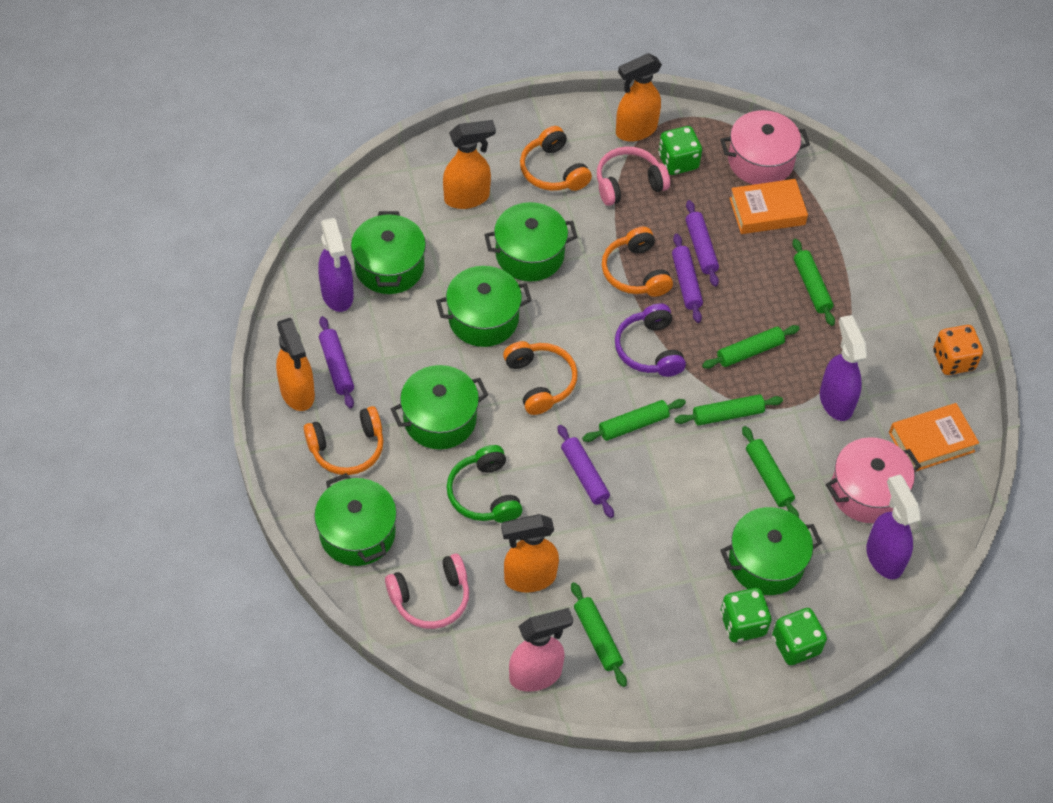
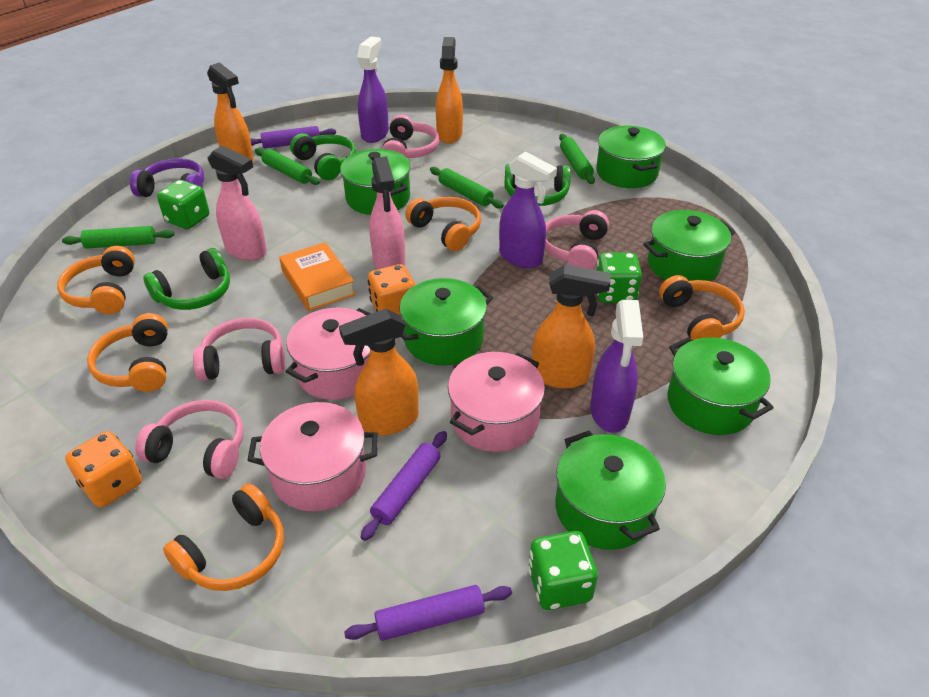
green headphones: [446,445,523,523] = 1 -> [143,248,230,310] [290,134,356,180] [504,163,571,206] = 3
green rolling pin: [571,582,627,687] [582,399,686,442] [674,394,783,426] [702,325,800,369] [742,426,799,518] [792,239,835,326] = 6 -> [62,226,175,249] [255,148,320,185] [430,167,504,208] [559,134,595,184] = 4
orange book: [729,179,808,234] [889,403,979,471] = 2 -> [279,242,356,311] = 1
orange dice: [933,325,983,375] = 1 -> [65,431,142,507] [368,264,416,316] = 2
orange headphones: [304,406,384,475] [503,341,578,415] [520,126,592,191] [602,227,673,297] = 4 -> [57,246,135,314] [87,313,168,392] [163,483,284,591] [405,197,481,251] [659,275,745,340] = 5
pink headphones: [385,554,469,629] [597,146,670,206] = 2 -> [135,400,244,479] [193,318,285,381] [382,115,439,158] [545,210,609,269] = 4
pink pot: [720,110,810,185] [826,437,921,523] = 2 -> [247,402,378,511] [285,308,371,400] [448,352,545,452] = 3
pink spray bottle: [509,608,573,692] = 1 -> [208,146,267,261] [369,156,405,269] = 2
purple rolling pin: [319,316,354,408] [558,425,614,518] [672,234,703,323] [686,200,719,287] = 4 -> [250,126,336,148] [344,585,512,641] [361,431,447,541] = 3

